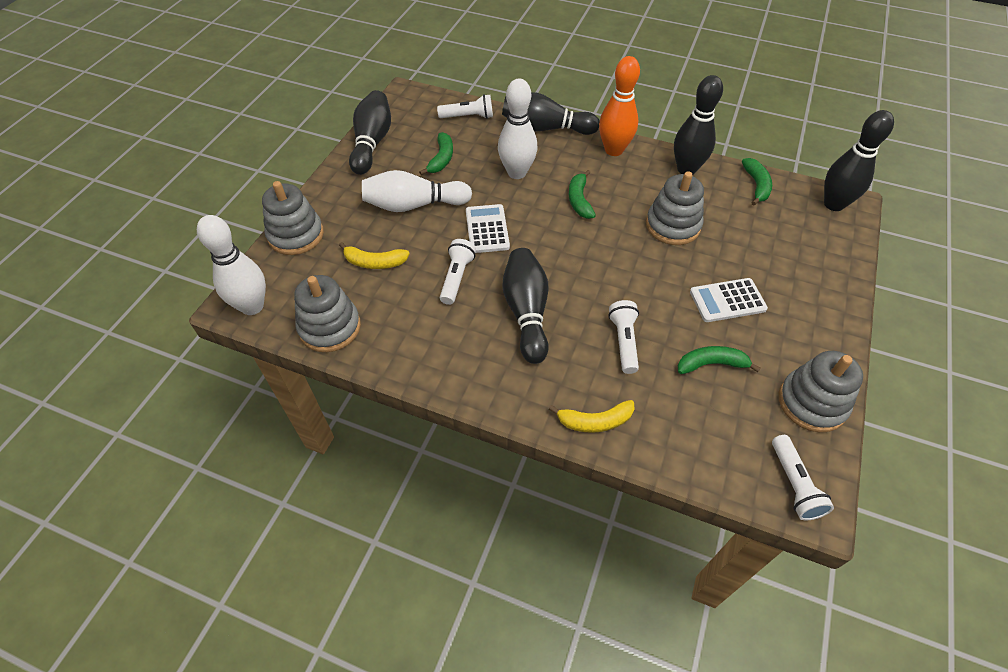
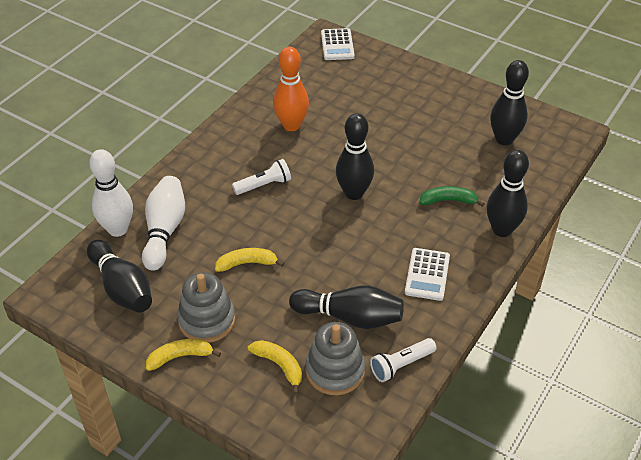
green banana: [419,132,453,175] [569,170,596,219] [678,346,760,374] [742,158,772,205] = 4 -> [419,186,485,207] = 1
grey stacking toy: [262,181,324,255] [294,275,361,352] [646,171,704,245] [779,351,863,432] = 4 -> [177,272,235,343] [305,322,365,395] = 2
white bowling pin: [197,215,266,315] [362,170,472,212] [498,79,538,179] = 3 -> [89,149,133,237] [142,176,185,271] = 2
white flashlight: [437,94,493,119] [440,239,476,305] [608,300,639,374] [772,435,834,520] = 4 -> [232,159,291,195] [370,338,436,382] = 2
yellow banana: [339,242,410,269] [548,400,635,433] = 2 -> [146,339,221,371] [215,248,284,272] [248,340,302,394] = 3

